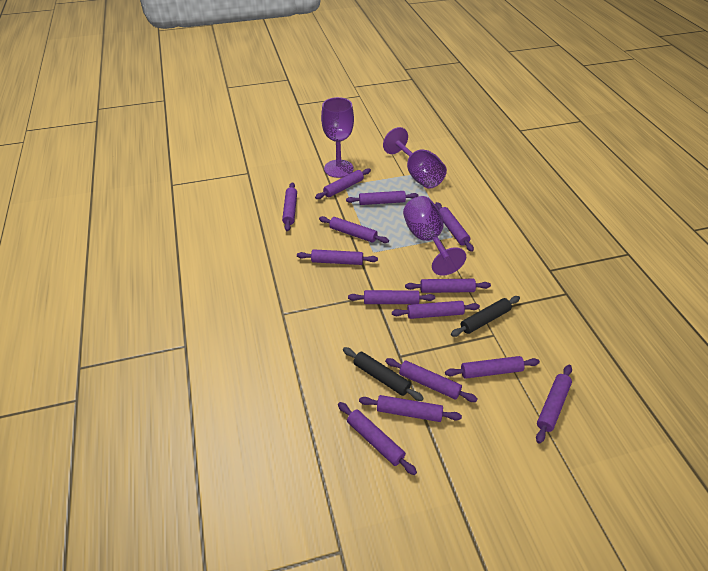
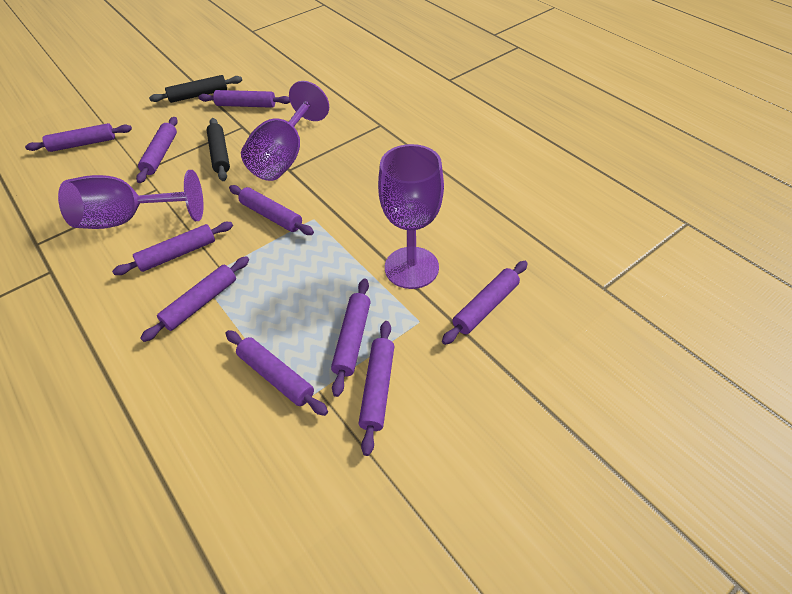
purple rolling pin: [282,182,297,231] [297,249,378,265] [315,168,371,199] [319,216,389,243] [338,402,417,475] [346,191,419,205] [348,290,435,304] [359,395,462,422] [385,358,478,402] [392,301,480,319] [405,279,491,293] [435,202,474,252] [445,356,540,379] [536,365,572,444] = 14 -> [25,123,132,152] [112,222,233,275] [136,117,178,183] [140,256,249,342] [198,90,290,108] [226,330,328,416] [229,185,314,235] [331,279,371,397] [358,321,394,456] [442,261,528,345] = 10

